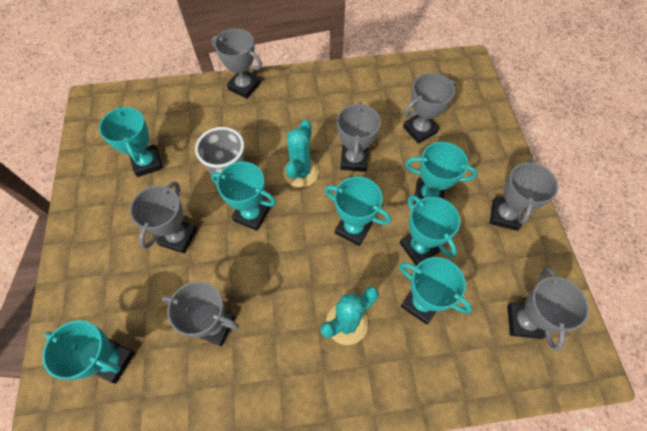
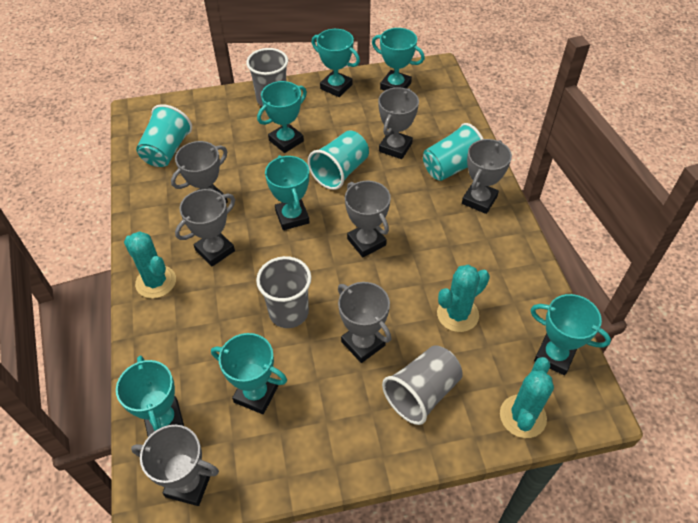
grey cup: [195,127,245,185] = 1 -> [246,48,288,106] [256,256,311,328] [382,345,463,425] = 3
turquoise cactus: [283,120,319,187] [321,286,379,345] = 2 -> [124,231,176,298] [437,265,490,332] [500,357,554,438] = 3
turquoise cup: none = 0 -> [136,104,192,167] [308,130,369,190] [423,123,483,181] = 3

